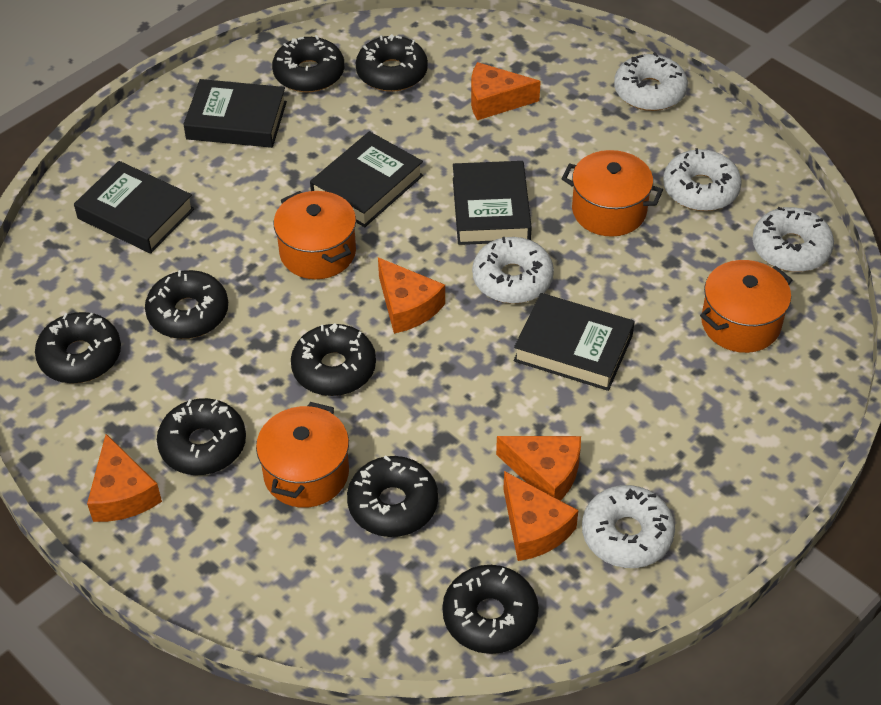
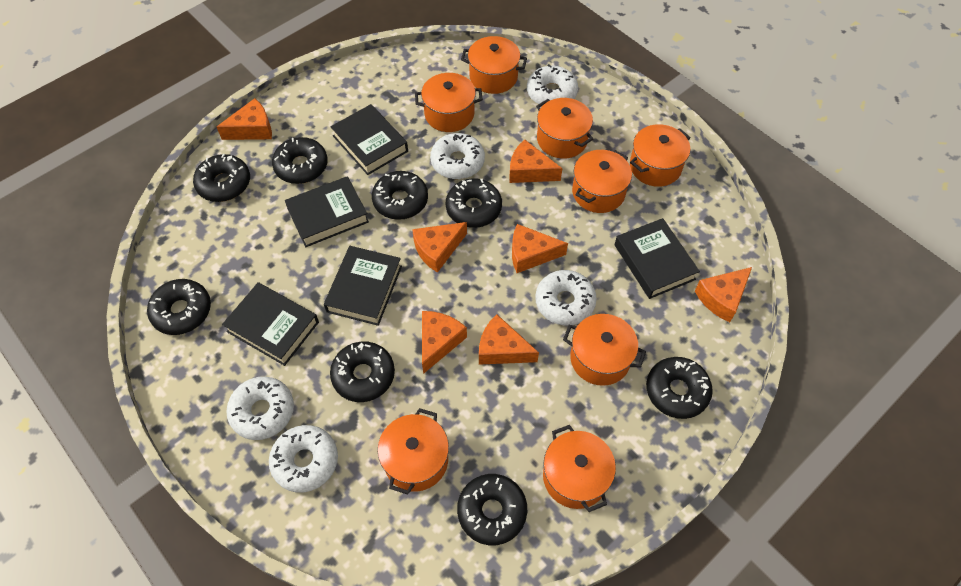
orange cheese: [87,434,162,522] [378,257,445,334] [471,62,541,120] [496,436,581,501] [503,471,578,561] = 5 -> [217,98,272,140] [412,222,467,273] [422,311,467,374] [479,314,539,365] [509,140,562,183] [512,224,568,273] [695,267,752,322] = 7
orange pot: [256,402,349,508] [274,191,356,279] [562,150,663,237] [700,260,792,353] = 4 -> [378,408,449,495] [415,73,483,132] [461,36,527,94] [536,98,593,159] [543,425,616,512] [563,314,646,386] [572,150,632,213] [630,124,691,187] = 8

